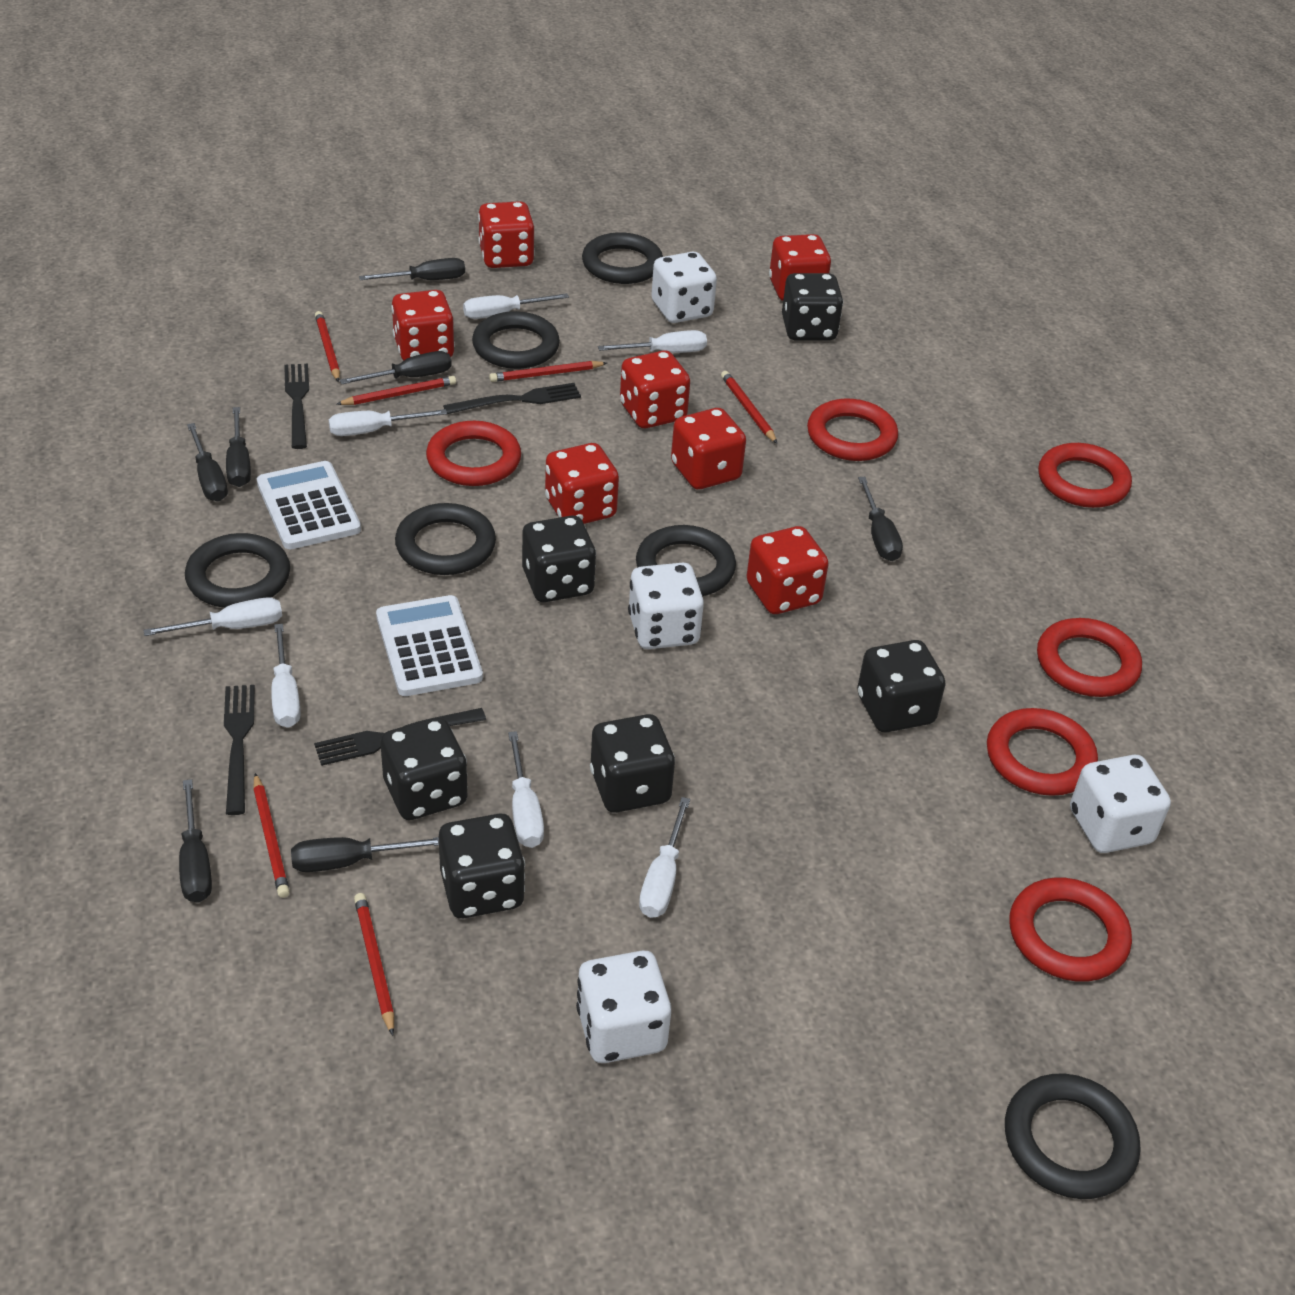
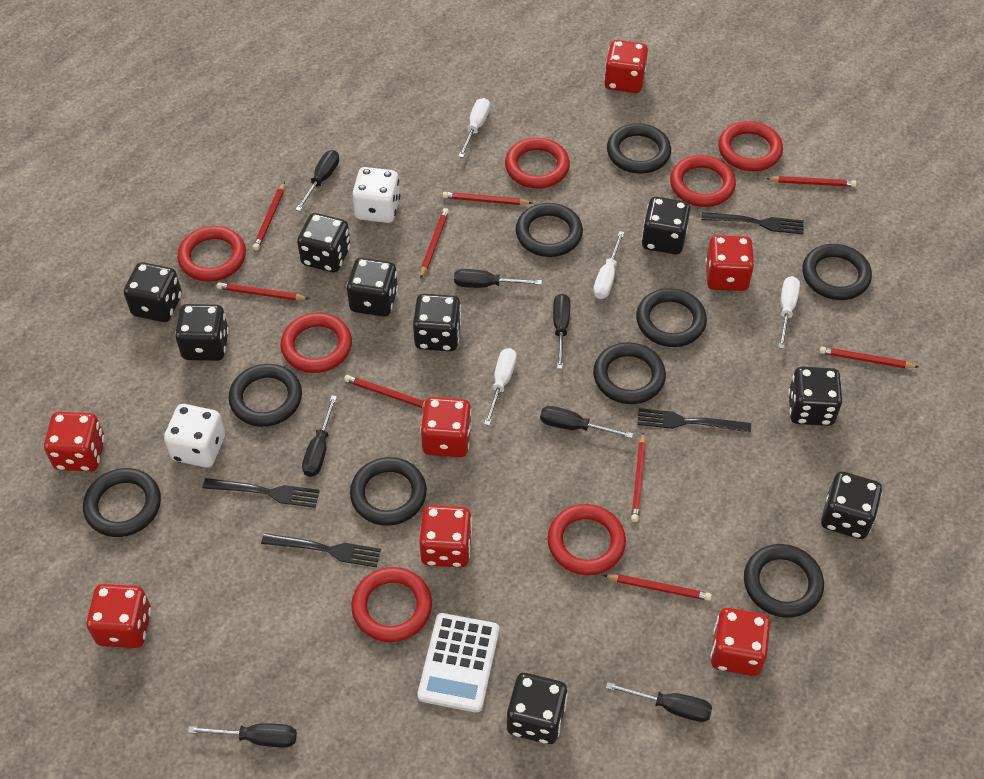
black dice: [380,717,468,820] [439,814,525,918] [522,516,596,602] [590,714,675,813] [782,273,843,340] [857,640,946,732] = 6 -> [124,262,182,322] [175,304,229,361] [297,213,351,272] [346,258,398,317] [413,294,461,351] [507,673,568,744] [641,197,690,254] [788,367,842,426] [821,471,882,539] = 9
black ring: [185,533,290,608] [395,503,496,575] [472,311,560,369] [582,232,663,284] [636,525,736,596] [1005,1074,1140,1199] = 6 -> [83,468,161,537] [228,364,302,427] [350,457,427,526] [516,203,583,257] [593,342,666,404] [607,123,671,174] [636,288,707,347] [744,544,824,618] [802,244,872,300] = 9
red pencil: [253,773,290,898] [315,311,340,382] [337,376,456,405] [354,893,394,1036] [489,361,607,382] [721,371,777,444] = 6 -> [217,282,309,300] [253,182,285,250] [344,375,425,408] [420,208,449,279] [443,192,532,205] [603,574,712,601] [631,432,646,522] [766,176,857,187] [819,347,918,368] = 9
red ring: [426,421,521,486] [807,398,898,461] [987,708,1098,796] [1010,878,1132,982] [1037,618,1142,697] [1038,443,1132,508] = 6 -> [177,226,246,281] [280,313,352,373] [351,567,432,642] [505,138,570,188] [547,504,626,575] [670,155,736,207] [718,121,783,171] = 7
white calculator: [257,461,361,549] [376,595,483,696] = 2 -> [417,613,499,713] = 1
white dice: [576,950,671,1063] [628,562,704,649] [652,252,717,323] [1070,755,1171,853] = 4 -> [164,404,225,468] [352,167,400,223] = 2
white screwdriver: [143,597,282,636] [271,624,301,728] [329,409,447,436] [463,293,569,319] [508,731,544,848] [598,330,707,353] [639,797,690,918] = 7 -> [458,98,490,158] [484,348,517,426] [593,231,624,299] [778,276,800,349] = 4

